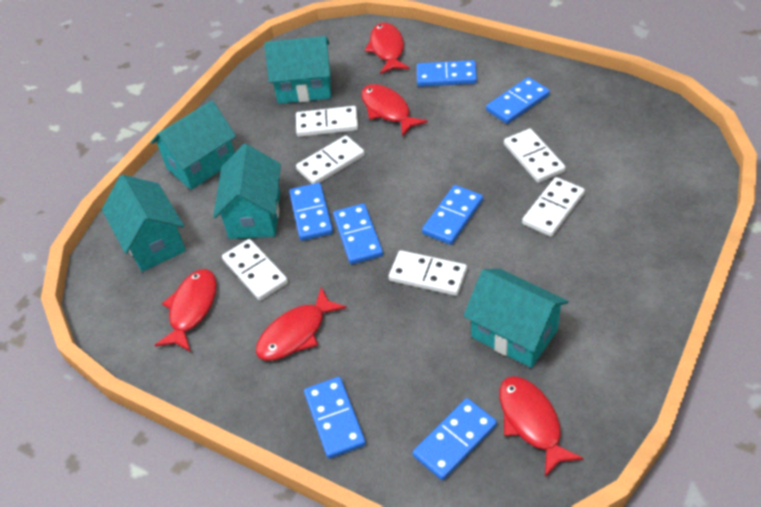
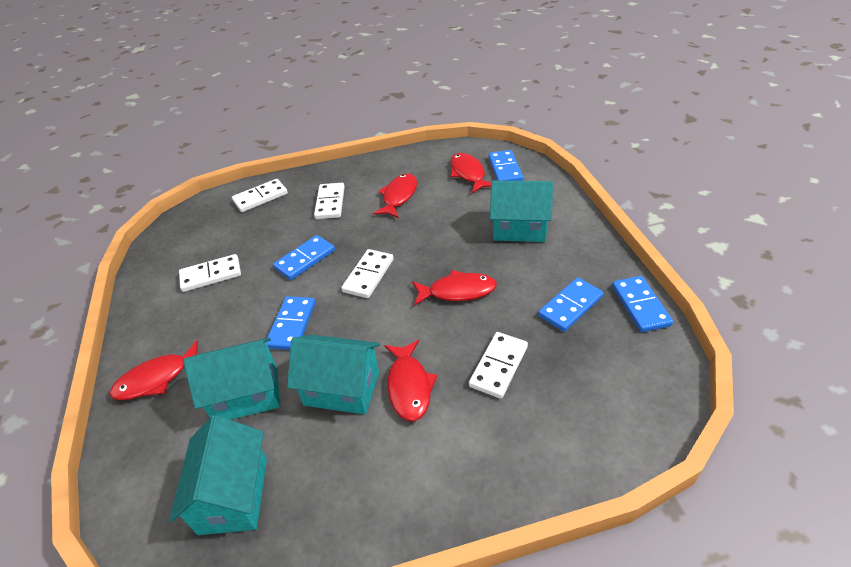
blue domino: [289,183,333,241] [304,377,366,459] [333,203,383,265] [412,398,497,481] [417,60,477,87] [422,185,483,245] [486,77,550,124] = 7 -> [265,296,316,350] [273,235,335,280] [488,150,523,181] [538,278,603,332] [612,276,673,332] = 5
turquoise house: [102,175,186,272] [151,100,236,190] [213,144,281,239] [265,36,331,104] [463,269,569,368] = 5 -> [169,415,267,535] [183,338,280,420] [287,335,380,415] [490,180,553,242] = 4
white domino: [222,239,288,301] [296,106,358,137] [296,135,365,184] [389,250,467,296] [504,129,566,183] [522,177,585,237] = 6 -> [179,254,241,292] [232,179,288,212] [314,183,345,219] [341,249,394,298] [469,332,528,399] = 5

